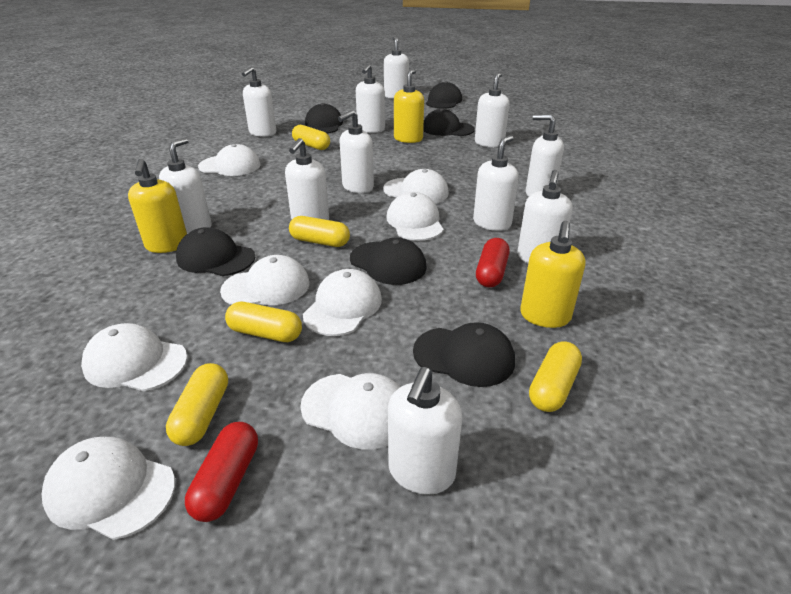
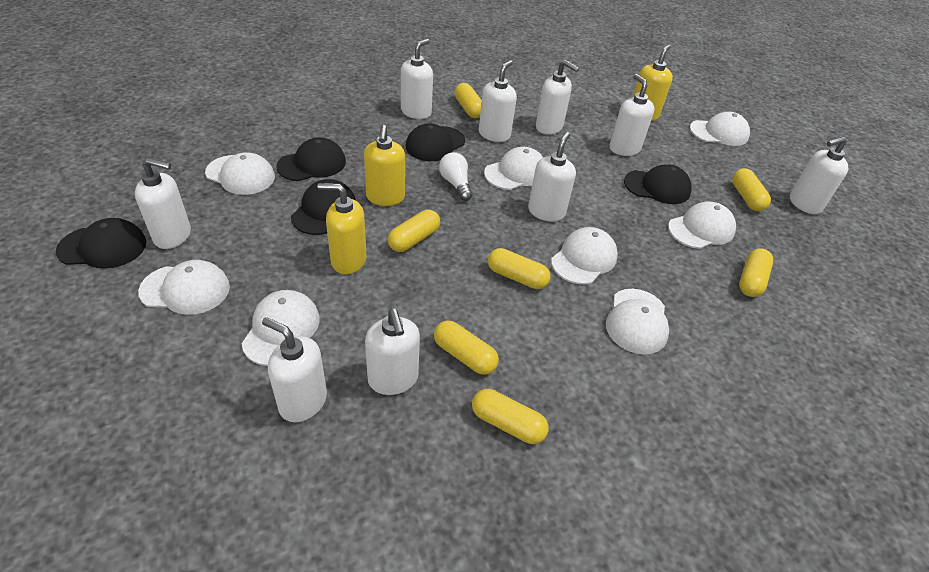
black cap: [176,227,255,276] [305,103,343,134] [350,238,427,285] [413,322,515,387] [423,108,475,136] [426,81,462,109] = 6 -> [56,218,147,269] [276,137,346,181] [291,179,355,235] [406,123,465,161] [624,164,692,204] = 5
red capsule: [185,422,258,522] [476,238,510,288] = 2 -> none = 0
white light bulb: none = 0 -> [439,152,473,201] = 1
white soap dispenser: [159,138,212,234] [242,66,276,137] [285,138,329,220] [338,110,374,193] [356,64,385,133] [384,36,409,99] [388,367,462,495] [473,135,519,231] [475,72,510,147] [517,170,573,263] [526,114,564,197] = 11 -> [135,158,191,249] [262,317,327,422] [365,309,420,395] [401,39,433,119] [479,60,517,142] [528,132,576,222] [536,60,579,135] [609,74,655,156] [790,136,848,214] = 9
yellow capsule: [166,363,228,446] [225,302,302,342] [289,216,350,247] [292,125,330,150] [529,341,582,412] = 5 -> [388,210,440,252] [434,320,499,375] [454,83,482,118] [472,389,549,444] [488,248,551,289] [732,168,771,211] [739,248,773,297] = 7

